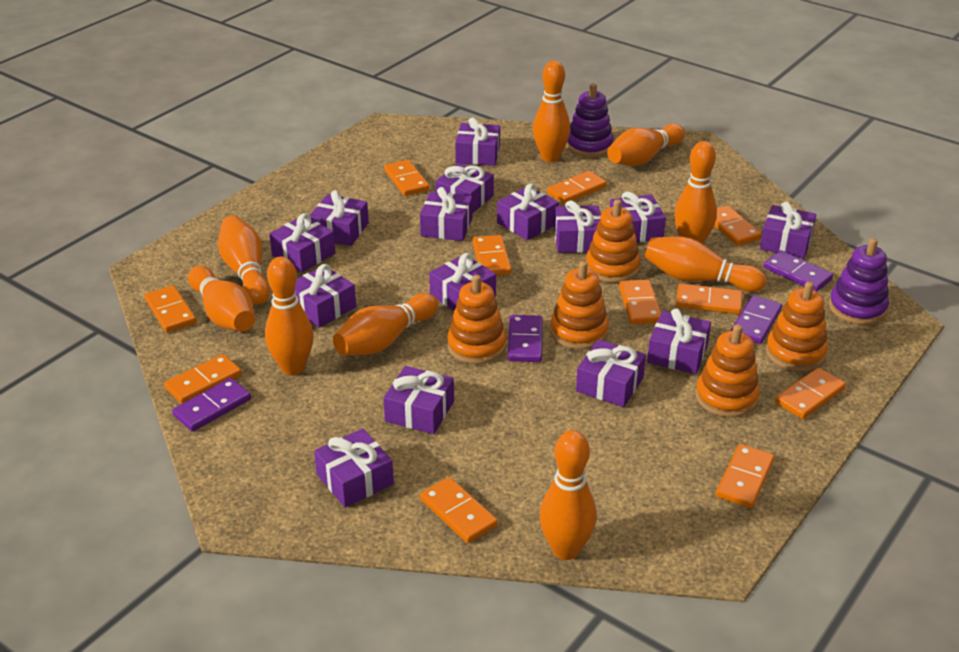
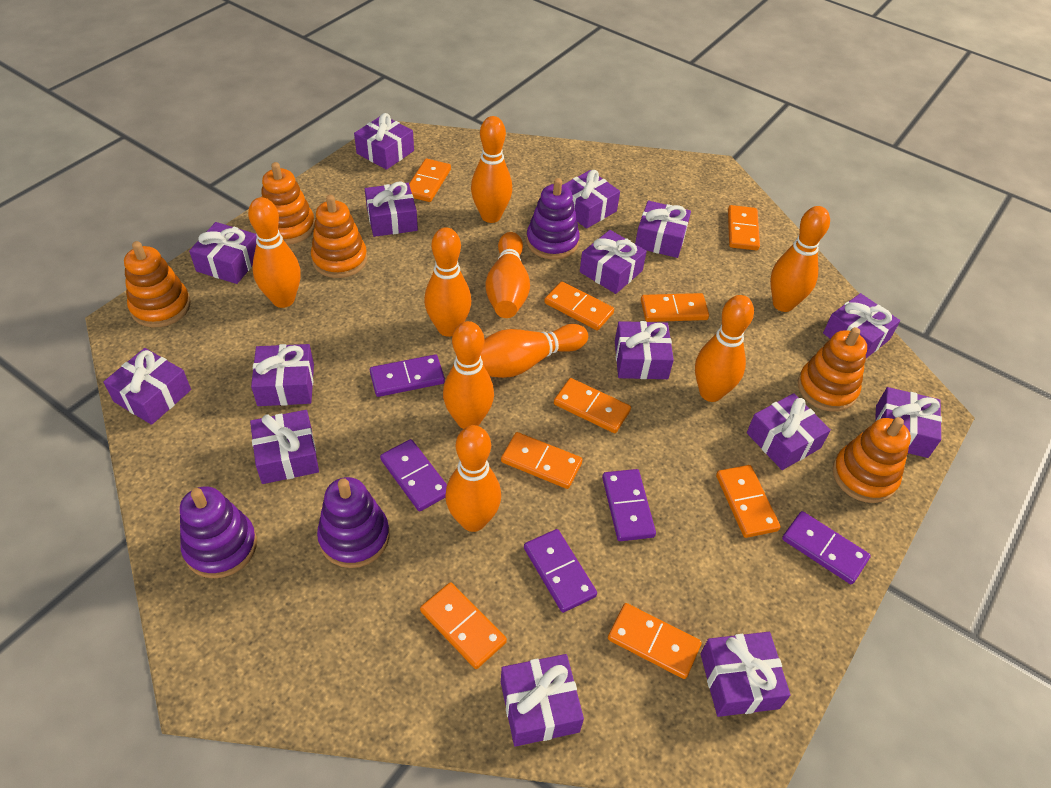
orange domino: [144,285,197,333] [164,354,242,404] [384,160,430,196] [420,477,498,543] [472,235,512,275] [547,171,607,204] [619,280,661,324] [676,284,743,314] [714,205,762,246] [716,444,775,508] [775,367,846,419] = 11 -> [409,159,451,202] [420,582,507,669] [501,432,583,489] [544,281,614,330] [554,378,631,433] [608,603,702,679] [641,293,709,322] [716,465,781,538] [728,205,760,251] = 9
purple domino: [172,378,251,432] [508,315,543,362] [731,295,782,344] [764,250,833,292] = 4 -> [370,355,445,397] [380,439,447,511] [524,529,597,613] [602,469,656,541] [782,511,871,584] = 5
purple stacking toy: [566,83,613,157] [829,238,889,325] = 2 -> [180,487,257,578] [317,477,390,568] [526,178,580,260] = 3

